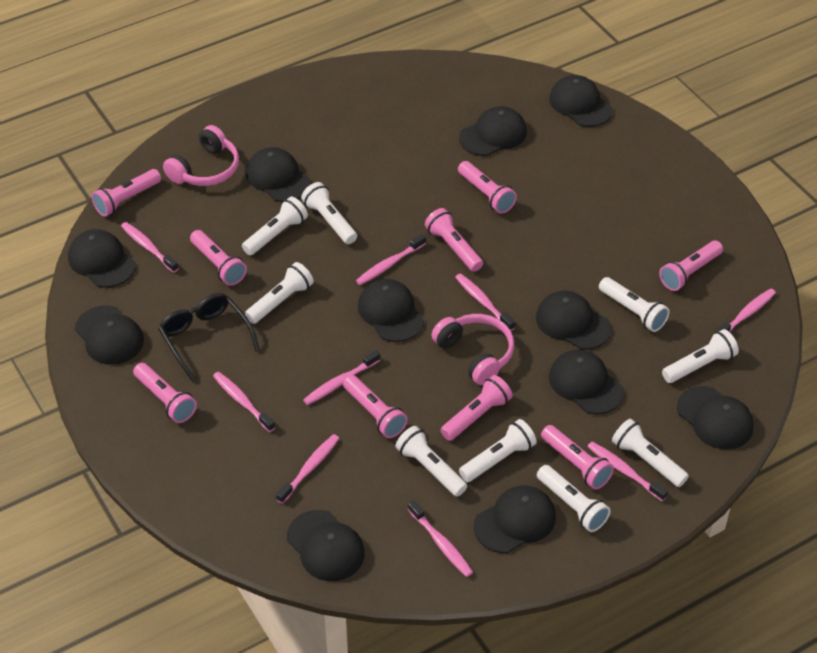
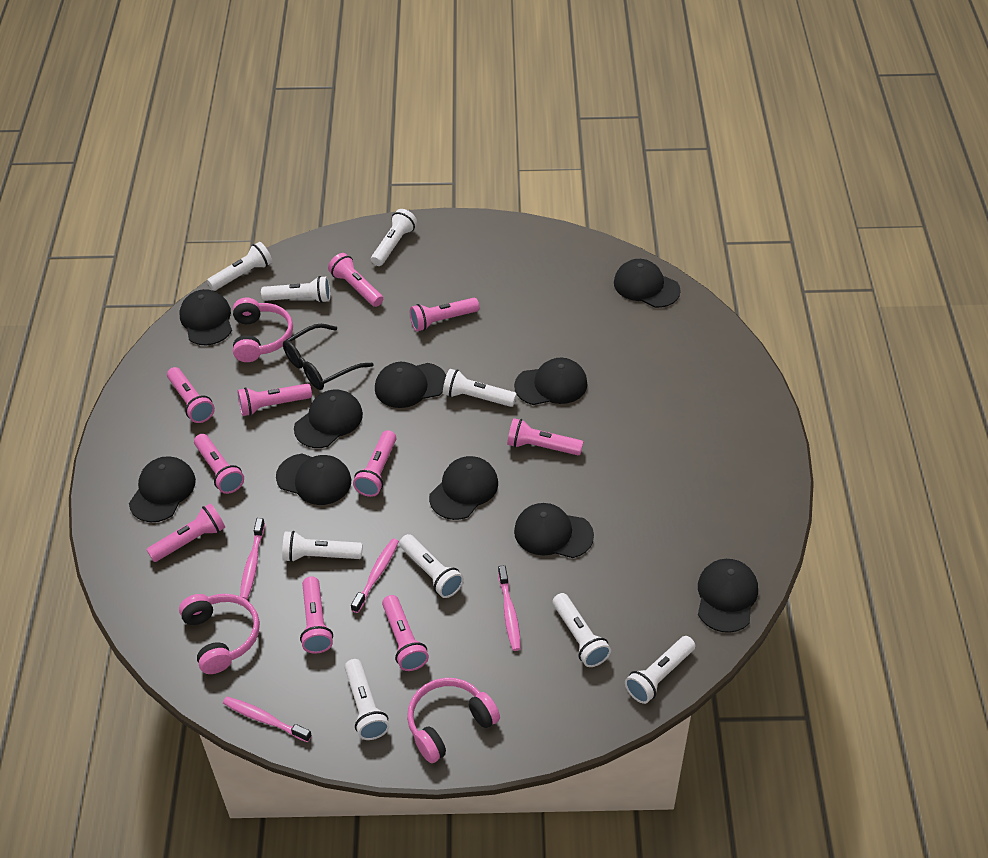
black cap: [68,229,136,288] [75,305,144,365] [246,147,311,202] [287,510,365,581] [358,279,424,342] [459,106,527,156] [474,485,556,553] [536,291,611,350] [549,75,613,127] [549,350,624,414] [677,386,754,450] = 11 -> [129,456,196,522] [179,289,232,345] [276,453,351,505] [294,389,363,448] [375,362,446,408] [429,456,498,520] [514,357,588,405] [514,503,594,558] [614,259,681,308] [698,559,758,633] = 10
pink flashlight: [92,169,161,217] [133,363,197,423] [190,230,247,285] [343,375,408,438] [425,208,483,272] [440,375,512,441] [458,161,517,214] [541,425,614,490] [659,240,723,291] = 9 -> [147,503,225,562] [167,367,215,423] [194,434,244,494] [237,383,312,416] [300,576,333,654] [328,253,383,307] [353,430,397,497] [382,595,429,671] [410,298,479,331] [507,418,583,455] = 10
pink headphones: [163,125,239,186] [432,314,514,385] = 2 -> [179,594,260,674] [233,298,293,362] [407,678,500,763] = 3
pink toothbrush: [121,222,179,273] [213,372,275,432] [276,434,339,504] [303,350,380,405] [356,234,426,285] [408,500,473,577] [455,273,515,331] [587,442,668,501] [715,288,776,332] = 9 -> [223,696,312,742] [240,518,265,599] [351,538,399,613] [498,565,521,651] = 4

